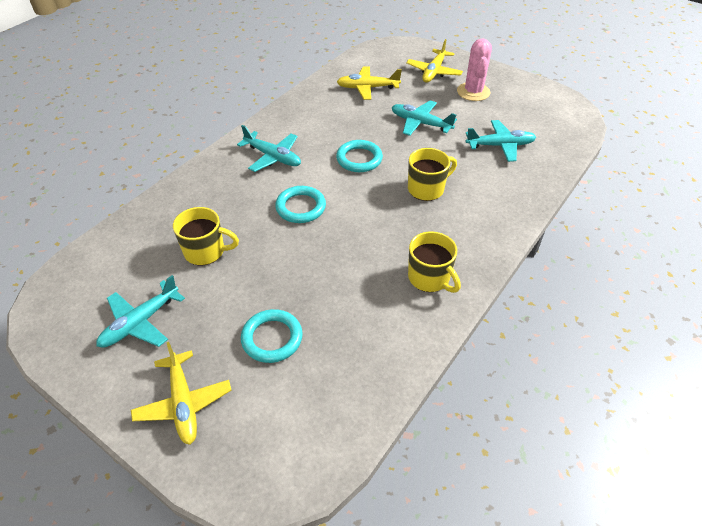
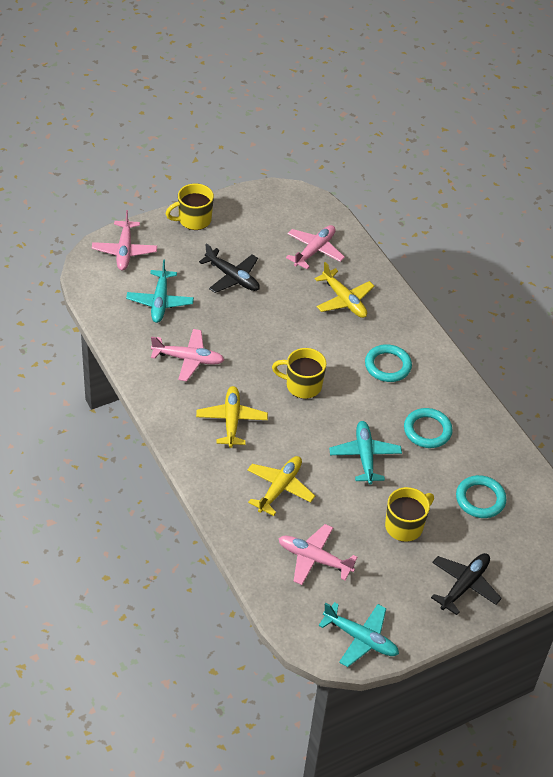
black plane: none = 0 -> [199,243,260,293] [431,553,502,615] = 2
pink cactus: [457,38,492,101] = 1 -> none = 0
pink plane: none = 0 -> [92,210,157,270] [151,329,224,381] [278,524,357,585] [286,225,345,269] = 4
turquoise plane: [96,275,185,348] [237,125,301,172] [392,100,457,136] [465,120,536,162] = 4 -> [126,259,194,323] [319,602,399,667] [329,421,402,484] = 3

